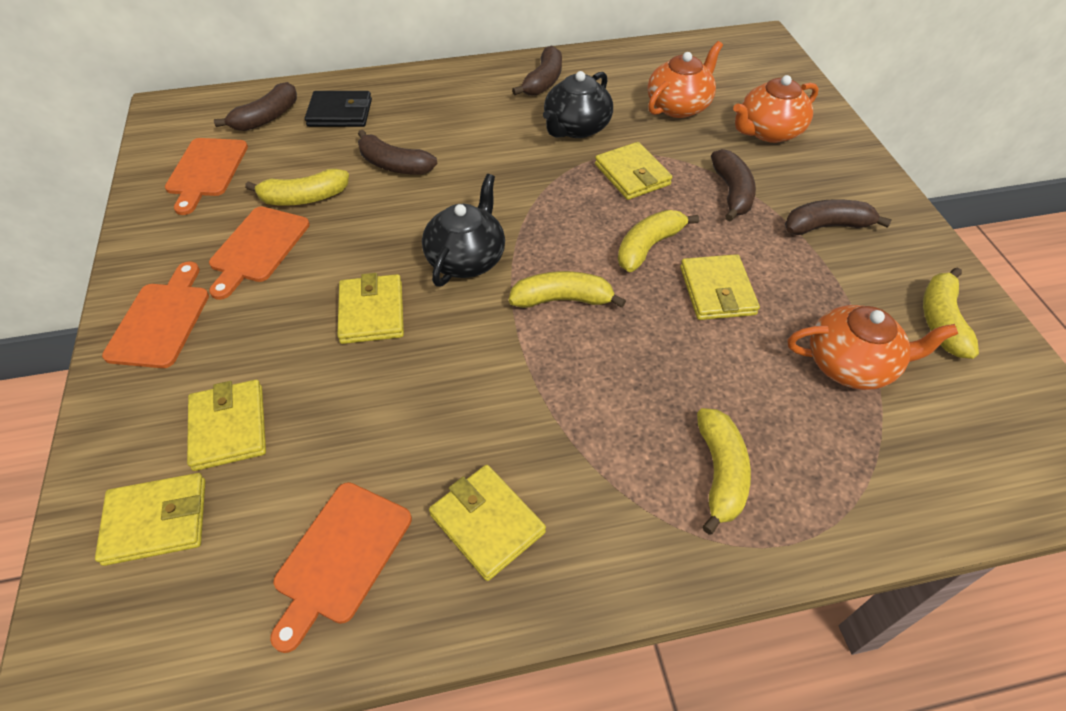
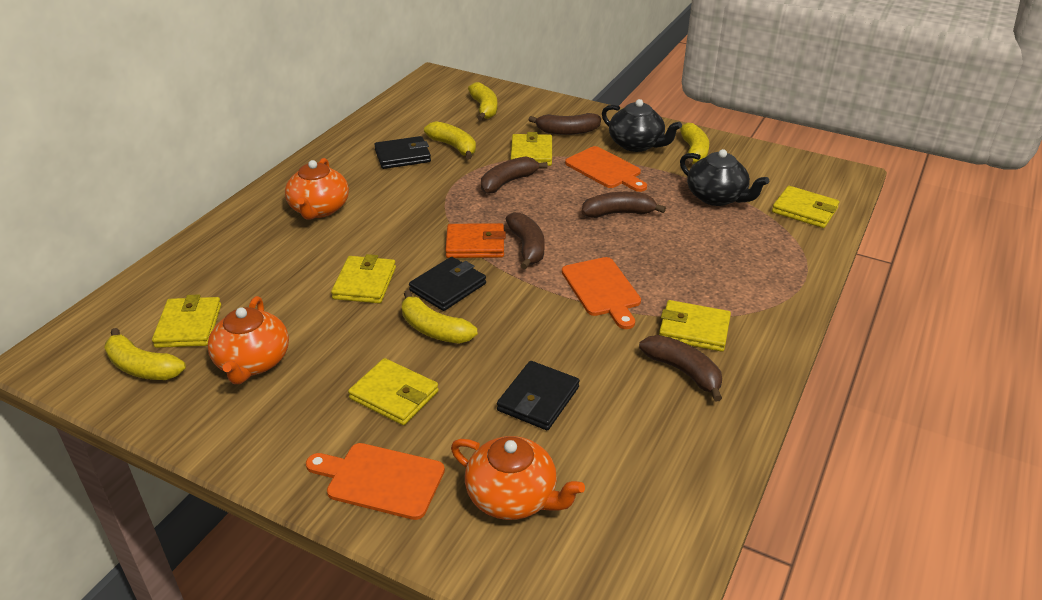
black wallet: [305,91,372,127] = 1 -> [374,136,431,169] [409,257,486,311] [497,361,580,430] = 3
orange cutting board: [102,262,209,368] [165,138,248,215] [209,207,310,300] [270,482,412,653] = 4 -> [306,443,445,520] [562,257,641,329] [565,146,647,192] = 3
orange wallet: none = 0 -> [445,223,506,258] = 1

